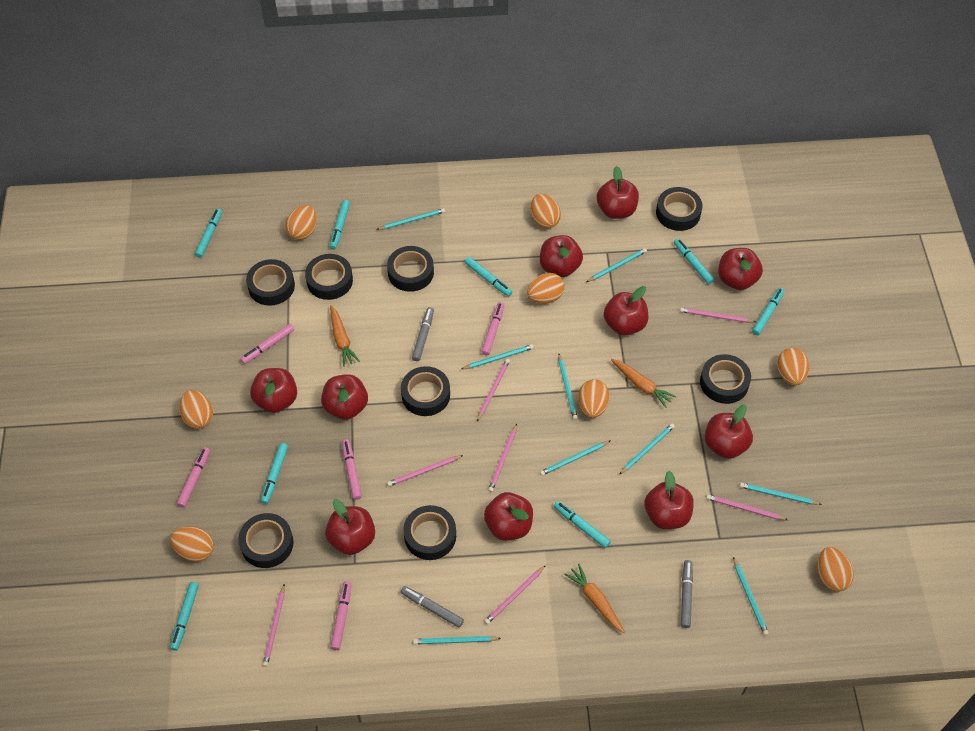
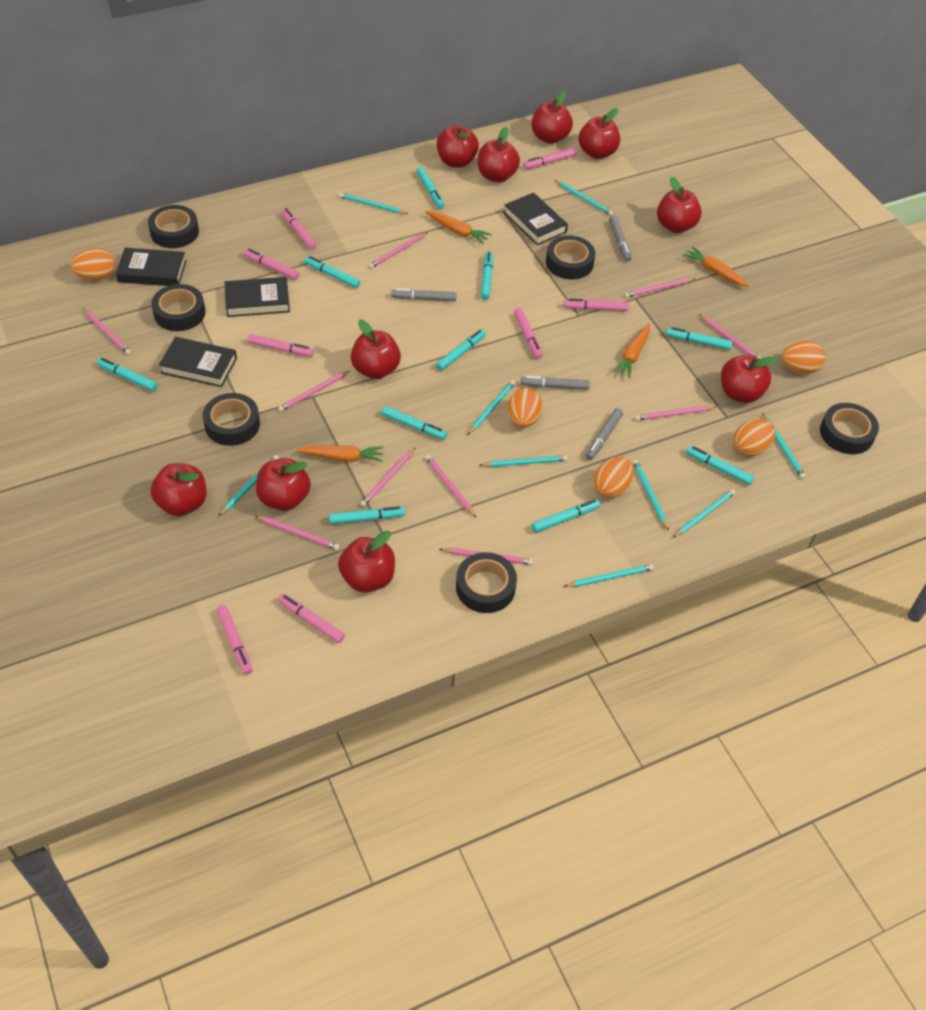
black book: none = 0 -> [116,248,186,286] [159,337,237,387] [225,277,290,317] [504,192,568,245] = 4
black tape: [238,513,294,568] [246,259,295,306] [305,254,353,300] [387,246,434,292] [401,366,450,416] [403,505,456,560] [656,187,702,231] [700,354,751,404] = 8 -> [148,205,199,248] [151,284,205,331] [203,393,260,446] [456,552,517,613] [546,236,595,279] [820,403,879,454] = 6
grey marker: [401,586,464,628] [412,307,434,361] [681,560,693,628] = 3 -> [391,288,457,301] [521,376,590,390] [585,408,623,460] [609,216,632,262] = 4
orange carrot: [330,305,360,367] [564,564,625,633] [611,359,676,408] = 3 -> [296,445,384,462] [425,211,492,244] [612,323,650,378] [683,246,750,287] = 4
orange egg: [170,527,214,562] [179,390,213,429] [286,205,317,240] [527,273,565,304] [531,194,561,229] [578,379,610,418] [777,348,809,385] [817,547,854,592] = 8 -> [71,248,115,280] [508,388,542,428] [593,457,633,498] [733,419,776,456] [781,341,825,374] = 5
pink marker: [177,447,210,508] [240,324,294,364] [331,581,352,650] [342,439,362,500] [481,302,504,355] = 5 -> [216,605,253,674] [244,249,299,280] [248,334,314,357] [278,594,345,643] [282,208,317,250] [514,308,543,359] [523,148,577,169] [564,299,629,311] = 8
pink pencil: [263,584,285,667] [387,455,463,487] [477,359,510,421] [484,565,546,624] [488,424,517,492] [680,307,755,323] [706,494,788,520] = 7 -> [83,308,131,355] [255,516,340,550] [278,371,349,412] [360,447,416,507] [369,233,427,268] [425,455,476,517] [440,548,533,565] [625,278,696,298] [635,406,716,421] [699,314,761,359] = 10
turquoise marker: [170,582,199,651] [195,209,222,258] [261,443,288,504] [330,200,350,249] [465,257,512,297] [554,501,611,548] [674,239,714,284] [752,288,784,335] = 8 -> [97,358,158,391] [304,256,360,288] [329,506,405,524] [381,406,447,440] [416,167,444,208] [436,329,486,371] [481,252,493,300] [532,499,600,533] [666,327,733,350] [686,446,754,485] = 10

